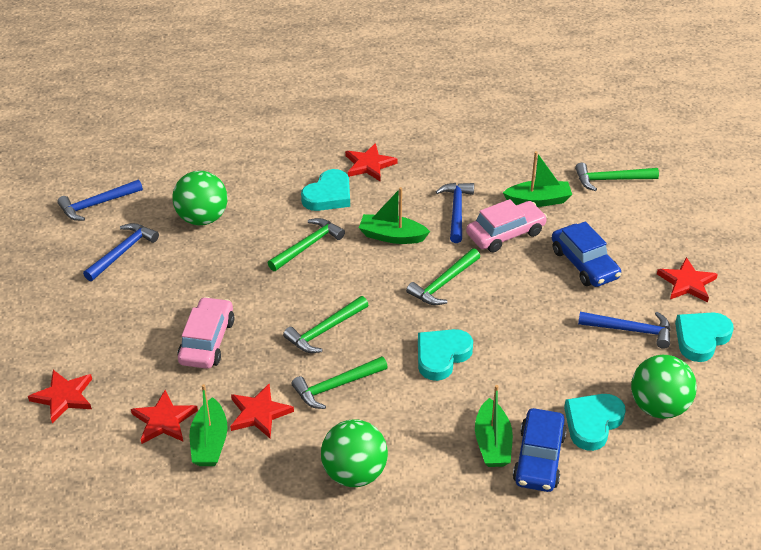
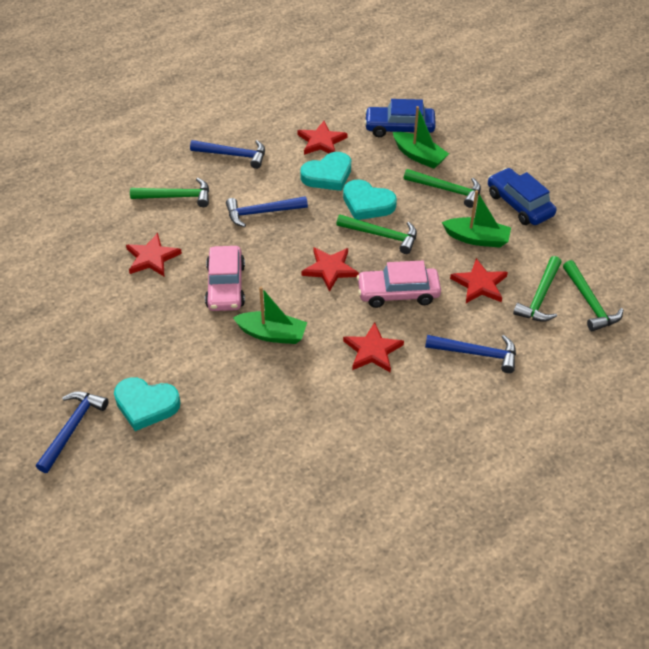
green ball: [172,171,228,225] [321,419,388,487] [631,355,697,419] = 3 -> none = 0
green boat: [189,384,227,466] [359,187,430,244] [475,385,513,467] [503,151,572,207] = 4 -> [233,287,307,344] [393,106,449,169] [442,190,511,248] = 3
turquoise heart: [301,169,350,211] [418,329,473,381] [564,394,626,451] [675,312,734,362] = 4 -> [114,377,181,431] [300,152,351,191] [343,179,397,220] = 3

